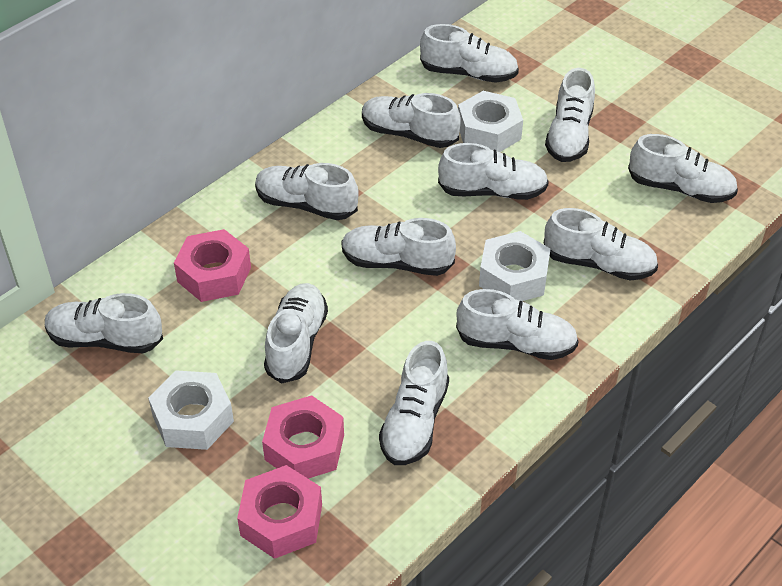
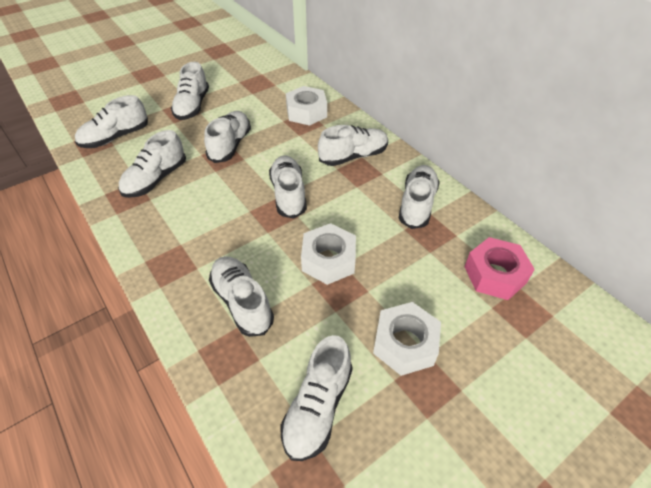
pink nut: [174,229,251,302] [237,465,322,559] [262,395,344,479] = 3 -> [464,237,535,300] = 1
white shoe: [45,293,163,353] [255,163,359,220] [264,283,328,383] [341,218,456,276] [362,93,461,148] [379,341,449,465] [420,24,519,83] [438,143,549,200] [456,289,579,360] [544,208,658,280] [545,68,595,162] [628,134,738,203] = 12 -> [75,95,148,148] [118,130,186,198] [171,62,209,120] [204,111,251,163] [209,256,274,337] [269,155,307,219] [281,335,353,461] [318,125,388,166] [399,165,440,229] = 9

